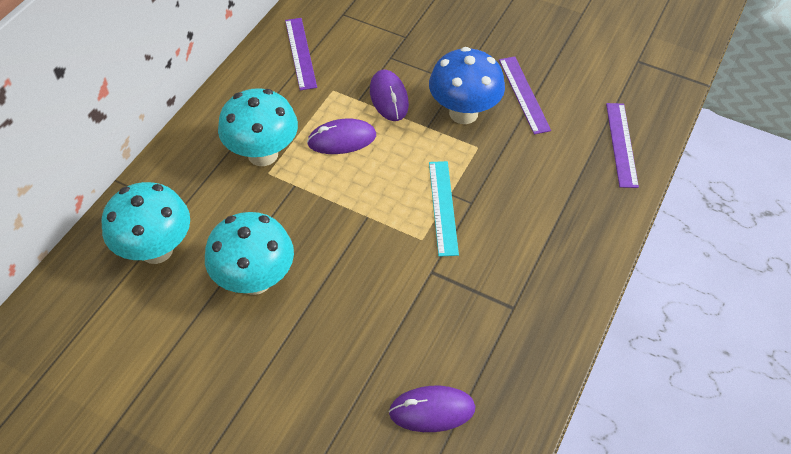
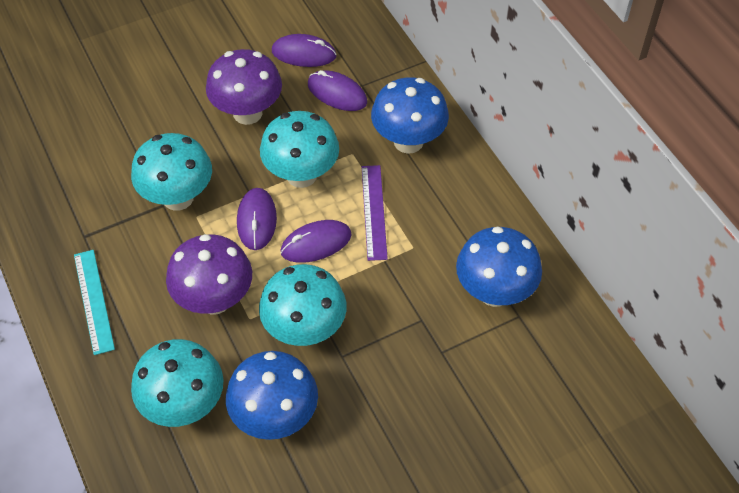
blue mushroom: [429,47,505,124] = 1 -> [226,351,318,440] [371,77,449,154] [456,227,542,307] = 3
purple mouse: [307,119,376,154] [370,70,409,121] [389,386,475,432] = 3 -> [237,188,277,250] [272,34,337,67] [280,220,352,263] [308,70,367,111] = 4
purple mushroom: none = 0 -> [166,234,252,315] [206,49,282,125] = 2
purple ruler: [285,18,317,90] [499,56,551,134] [606,103,639,188] = 3 -> [362,165,388,261] = 1
turquoise mushroom: [102,182,190,264] [205,212,294,295] [218,88,298,166] = 3 -> [131,133,212,211] [131,339,223,427] [259,264,347,346] [260,111,339,188] = 4

